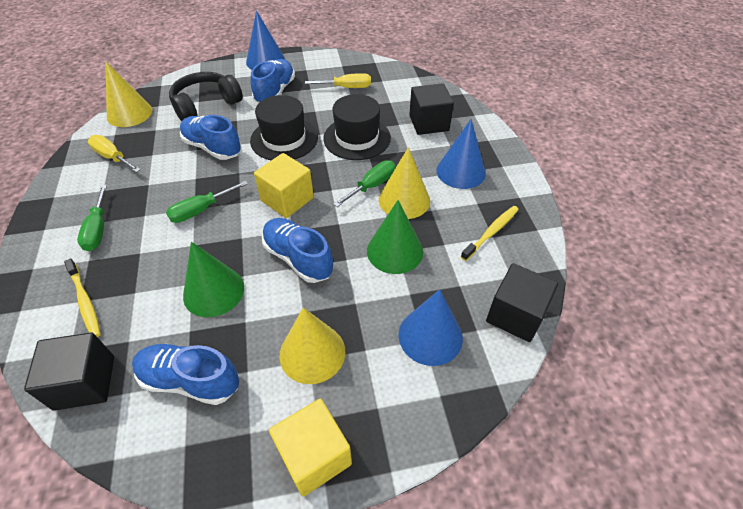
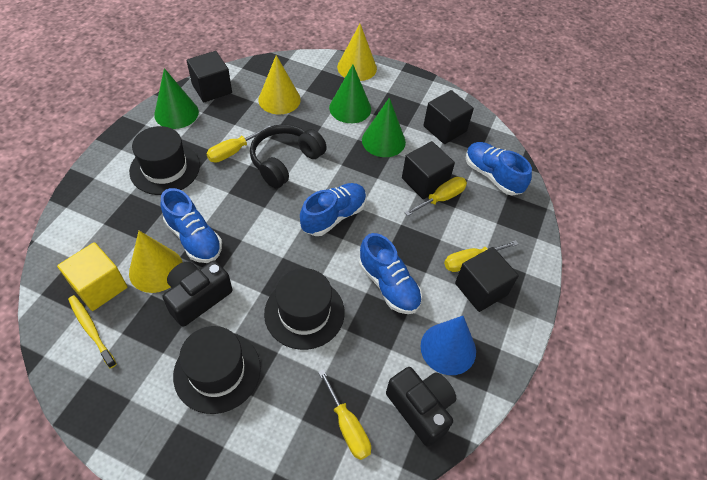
black camera: none = 0 -> [163,260,232,327] [386,367,456,447] = 2
black cube: [24,332,114,411] [409,83,454,135] [486,263,558,342] = 3 -> [187,51,232,102] [402,141,455,199] [423,90,474,144] [455,247,519,312] = 4
black hat: [250,95,318,160] [323,94,391,160] = 2 -> [129,126,200,195] [173,326,261,414] [264,268,345,350] = 3
blue cone: [246,10,285,69] [398,289,463,366] [436,119,486,189] = 3 -> [420,316,476,375] = 1
green cone: [183,242,244,317] [367,200,423,274] = 2 -> [154,68,199,129] [329,65,371,123] [362,98,406,157] = 3
green screwdriver: [77,185,107,251] [166,181,248,223] [333,160,396,207] = 3 -> none = 0
yellow cube: [254,153,314,218] [269,399,352,497] = 2 -> [57,242,128,311] = 1
yellow screwdriver: [88,135,141,173] [305,73,371,88] = 2 -> [206,126,270,163] [318,369,371,460] [404,177,467,216] [444,240,519,272] = 4
yellow toothbrush: [64,258,101,337] [461,206,519,261] = 2 -> [68,295,117,368] = 1

